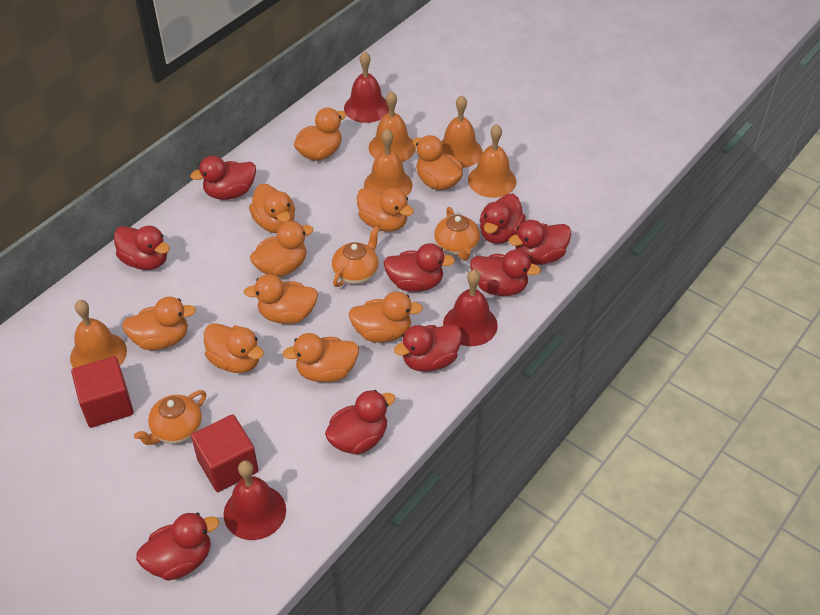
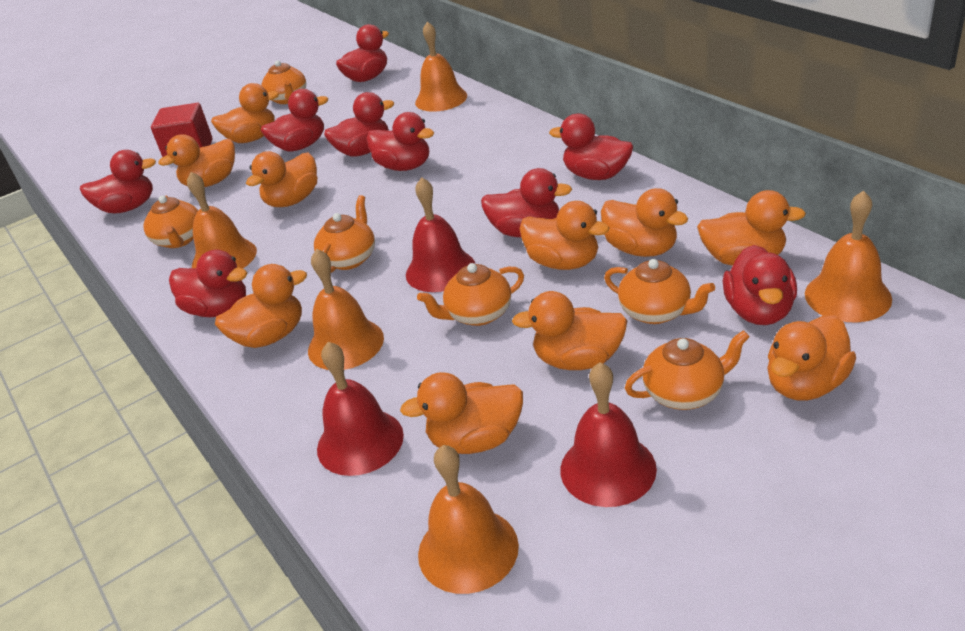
orange teapot: [134,390,206,445] [332,226,379,287] [434,207,480,260] = 3 -> [144,196,198,248] [261,60,306,104] [314,195,375,273] [417,263,524,326] [604,259,715,324] [625,330,750,410] = 6
red cube: [71,356,134,428] [191,415,258,492] = 2 -> [151,103,213,157] = 1

